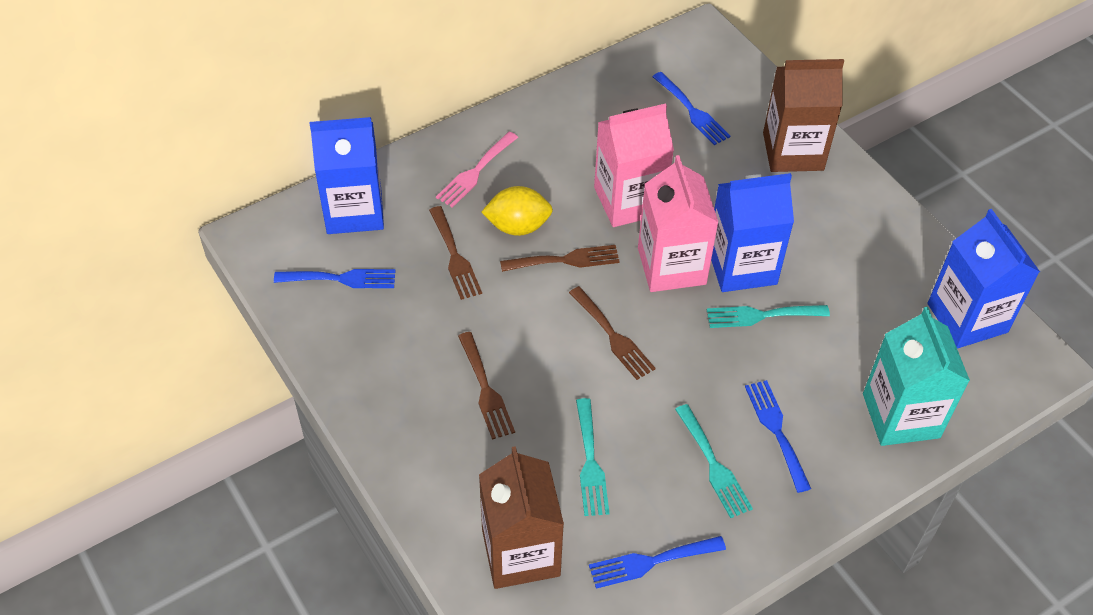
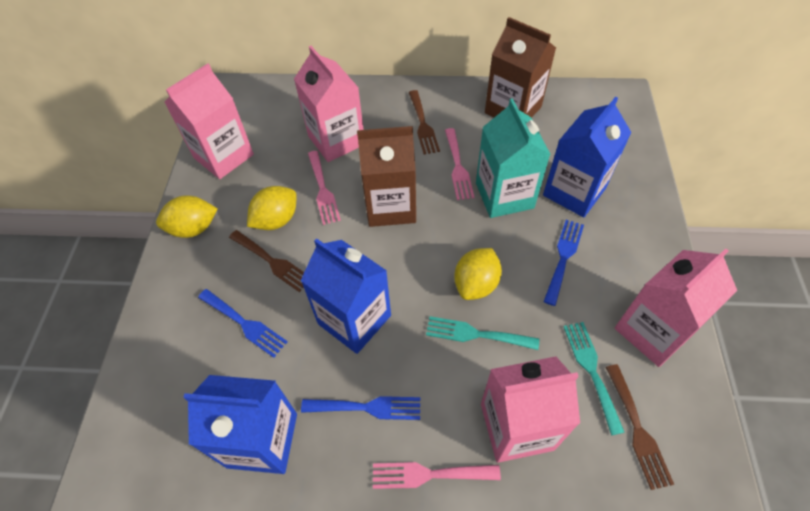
blue fork: [274,269,395,288] [589,536,726,589] [653,72,730,145] [745,380,811,493] = 4 -> [198,289,287,358] [301,396,420,420] [544,220,584,306] = 3
brown fork: [429,206,482,300] [458,332,515,440] [500,245,620,272] [569,286,656,380] = 4 -> [229,230,304,292] [408,90,440,155] [606,364,674,490] = 3
pink carton: [594,103,674,227] [638,155,718,292] = 2 -> [164,63,254,179] [294,46,364,162] [481,356,580,463] [615,248,737,367] = 4
pink fork: [436,132,518,208] = 1 -> [308,151,341,225] [373,462,501,489] [445,128,475,200] = 3
turquoise fork: [576,398,609,516] [675,404,753,518] [707,305,830,328] = 3 -> [426,316,539,350] [563,322,625,435] = 2
yellow lemon: [481,186,553,236] = 1 -> [156,195,218,238] [247,186,296,230] [454,248,502,300] = 3

